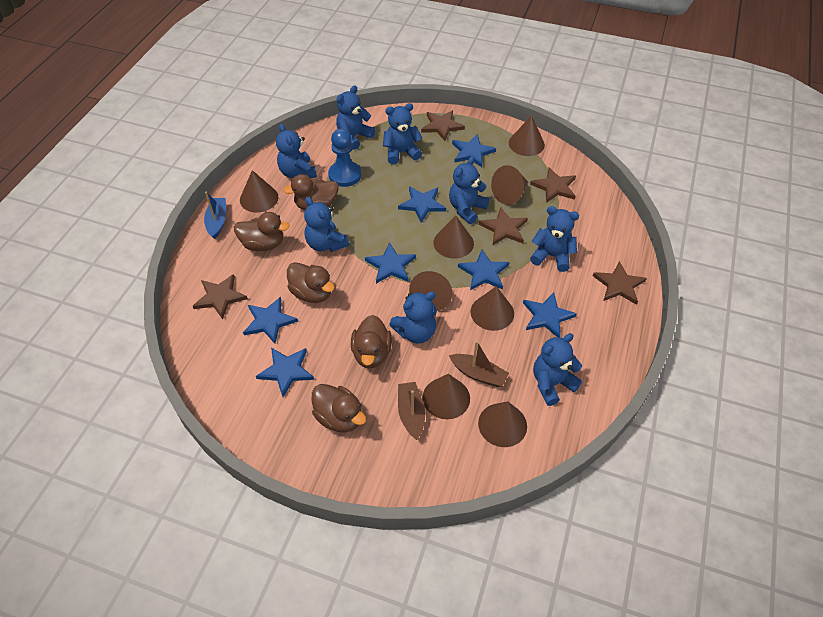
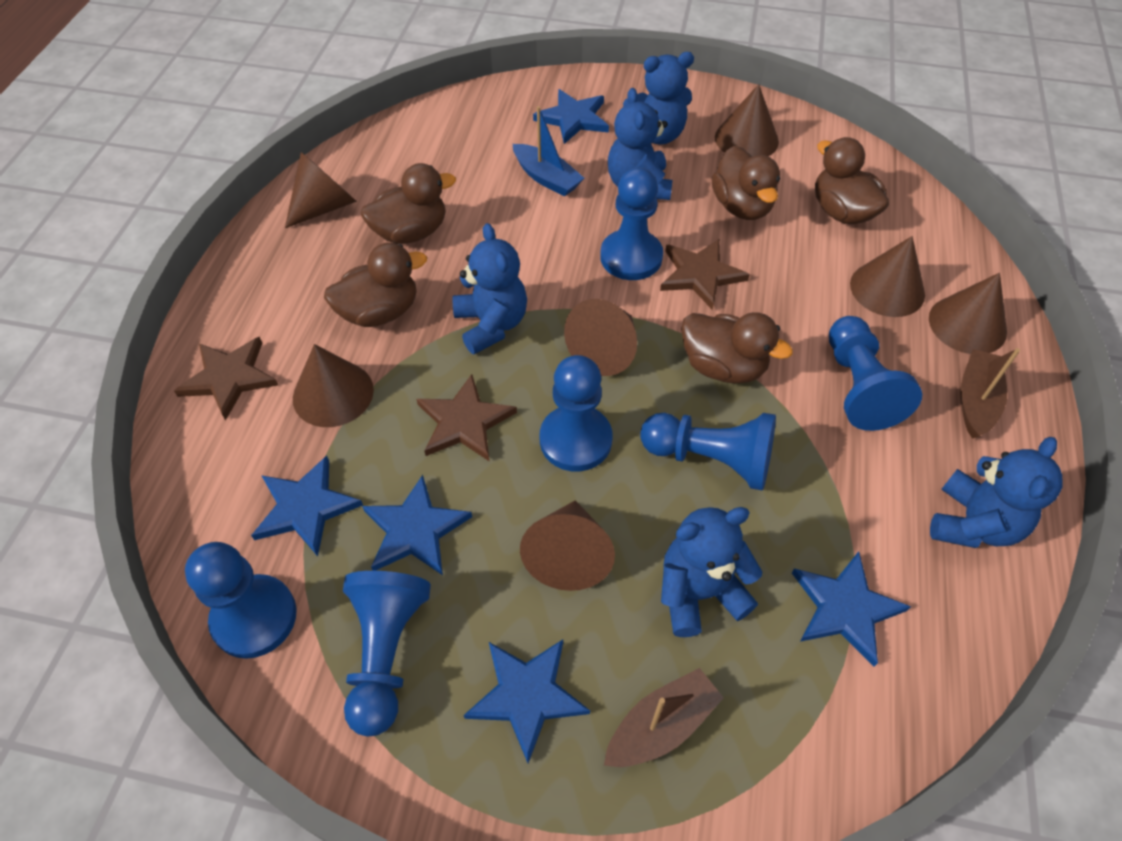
blue pawn: [328,129,361,187] = 1 -> [185,542,297,659] [343,571,431,737] [540,355,613,471] [600,168,663,280] [640,413,776,491] [829,316,922,431] = 6
blue star: [243,297,298,344] [256,348,314,397] [365,242,416,284] [398,186,446,223] [452,134,496,167] [458,250,509,290] [523,292,577,337] = 7 -> [251,456,363,557] [362,475,472,575] [464,639,590,763] [533,89,609,144] [792,551,911,667] = 5
blue teddy bear: [276,124,317,178] [304,197,349,252] [336,86,375,150] [383,103,422,164] [389,291,437,343] [449,156,489,224] [530,206,579,272] [533,333,582,406] = 8 -> [453,223,527,354] [608,88,672,200] [623,52,694,145] [661,507,762,637] [930,437,1062,548] = 5
brown cone: [240,170,278,213] [409,271,453,311] [423,374,470,419] [433,215,474,258] [471,286,514,331] [478,401,527,447] [491,165,528,205] [509,115,545,156] = 8 -> [285,152,357,228] [293,344,374,427] [520,500,615,591] [564,299,637,376] [715,84,779,157] [850,236,925,317] [929,273,1007,354] = 7
brown star: [193,274,248,320] [421,110,465,141] [479,207,528,245] [530,167,576,203] [593,261,647,305] = 5 -> [174,337,278,421] [416,374,517,462] [660,239,750,310] = 3

